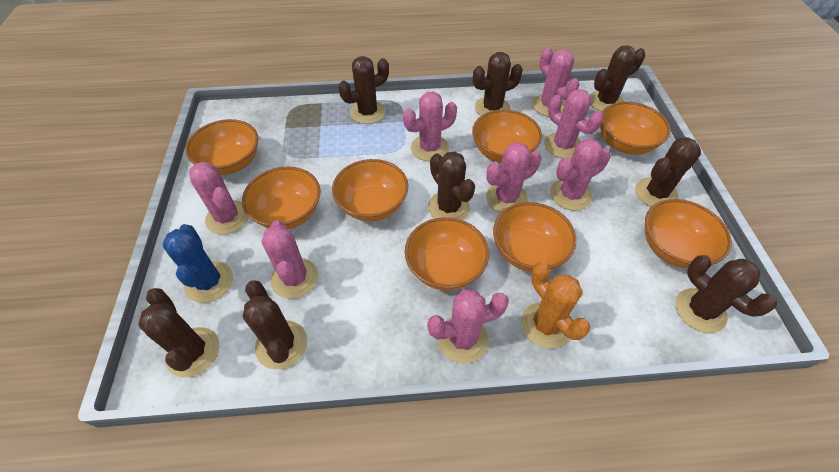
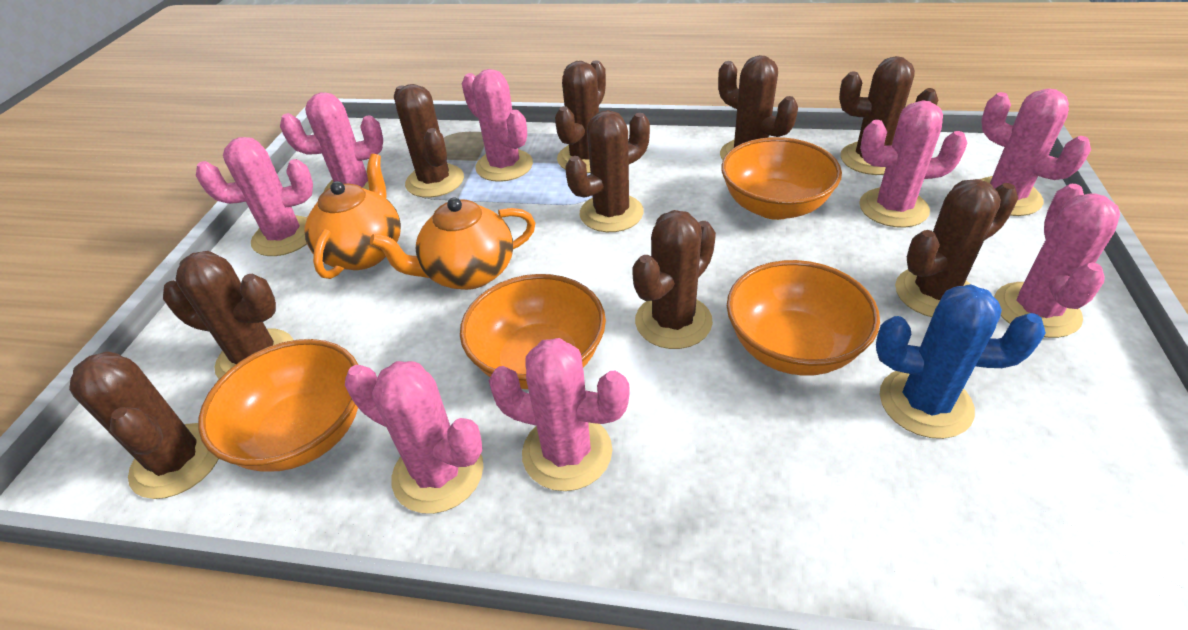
brown cactus: [138,288,220,378] [243,280,307,370] [338,56,389,124] [428,151,475,220] [473,52,523,116] [590,45,645,111] [635,137,701,207] [675,255,777,333] = 8 -> [69,351,218,499] [163,251,293,379] [394,84,464,198] [555,60,606,173] [566,110,650,232] [632,210,716,349] [718,55,798,160] [839,56,938,175] [895,179,1018,317] = 9
orange bowl: [185,119,258,175] [242,167,321,229] [332,159,408,221] [404,217,489,291] [472,109,542,163] [493,202,577,272] [600,102,671,154] [645,199,732,268] = 8 -> [198,339,358,472] [460,274,606,389] [721,137,842,220] [727,260,880,376] = 4
orange cactus: [521,262,591,349] = 1 -> none = 0
orange teapot: none = 0 -> [304,154,401,279] [370,197,535,290] = 2

